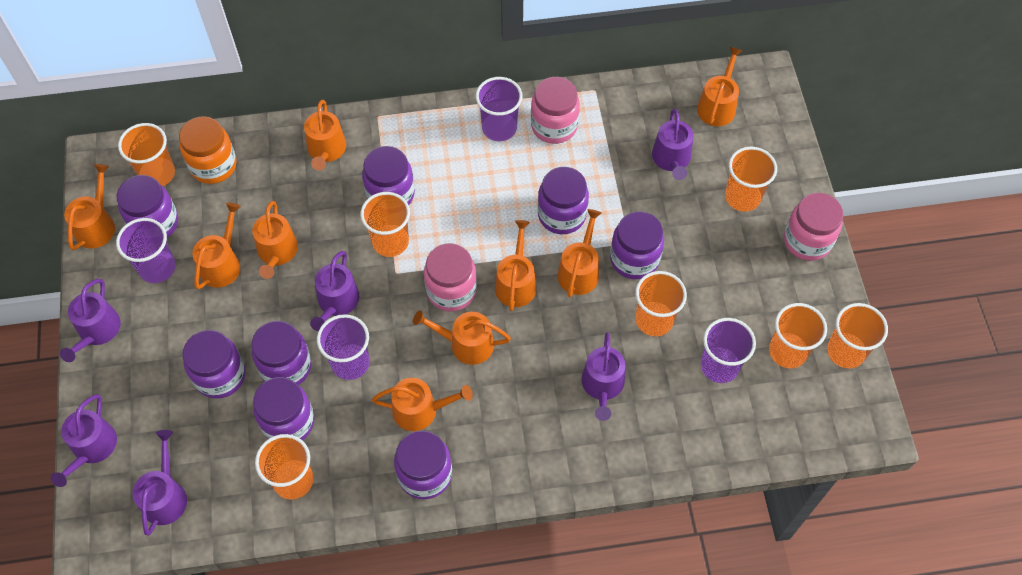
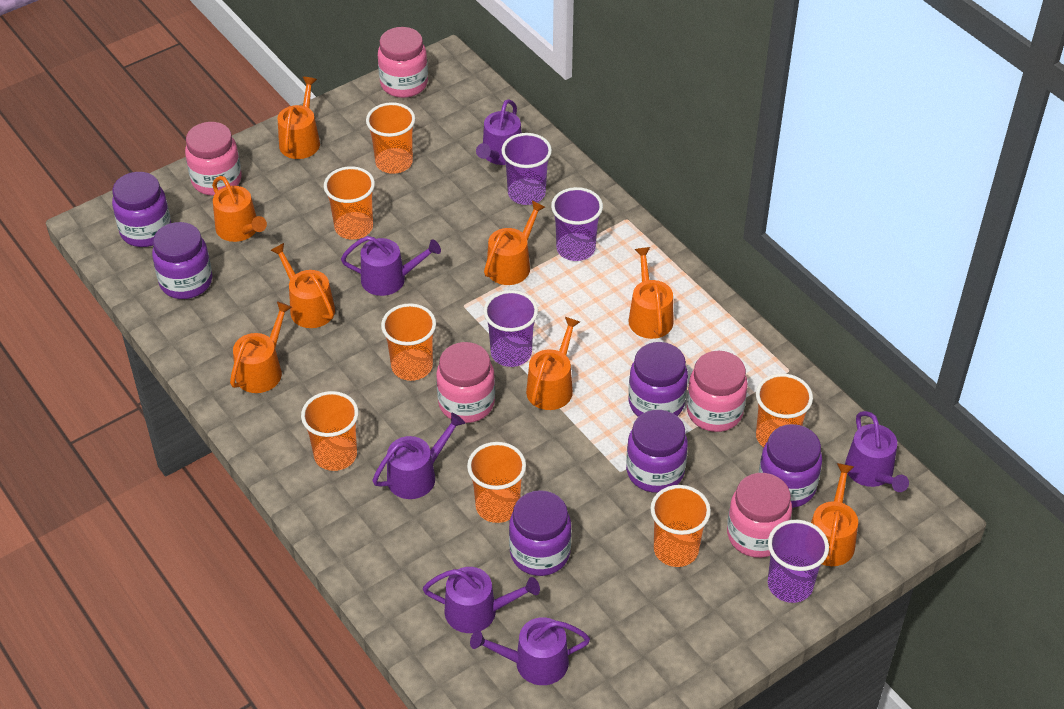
orange jar: [179,116,237,184] = 1 -> none = 0
orange watering can: [64,164,115,250] [192,203,241,290] [252,201,298,279] [304,100,346,171] [372,378,473,431] [413,310,511,365] [495,220,536,311] [557,209,601,298] [697,47,743,126] = 9 -> [212,176,267,242] [230,301,292,393] [270,243,335,328] [278,77,320,159] [484,201,545,285] [526,317,580,410] [628,247,673,339] [811,463,858,566] = 8
pink jar: [424,243,477,312] [531,77,580,144] [784,193,843,261] = 3 -> [185,122,242,196] [378,27,428,98] [436,342,495,423] [687,351,748,432] [727,473,792,558] = 5
purple jar: [117,175,178,238] [182,330,246,399] [252,321,311,385] [253,377,314,440] [362,146,415,205] [394,430,452,499] [538,167,589,234] [610,211,664,279] = 8 -> [112,172,171,247] [152,222,212,299] [509,490,571,576] [626,410,688,493] [628,342,688,417] [758,424,822,508] = 6

